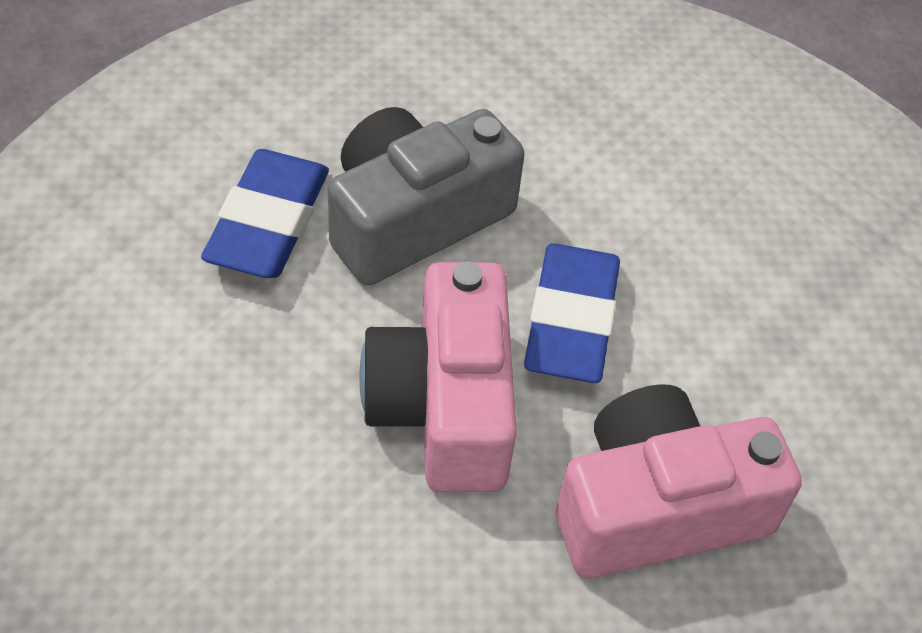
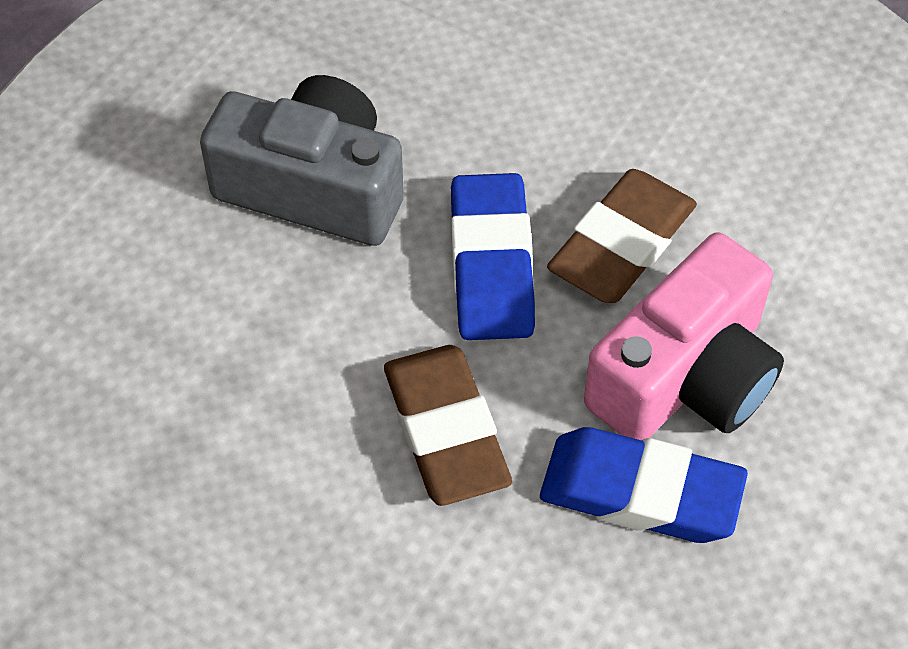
brown eraser: none = 0 -> [384,345,512,506] [547,169,697,303] = 2
pink camera: [359,262,517,492] [556,384,802,579] = 2 -> [584,232,784,440] = 1

